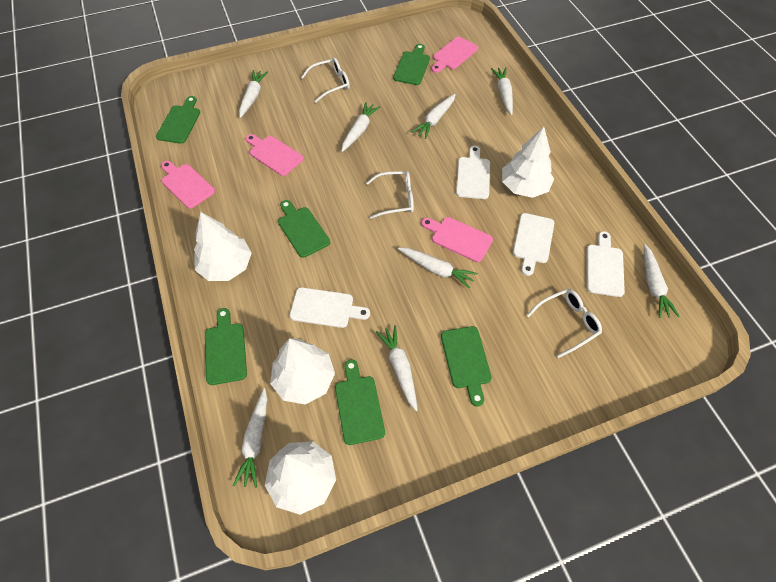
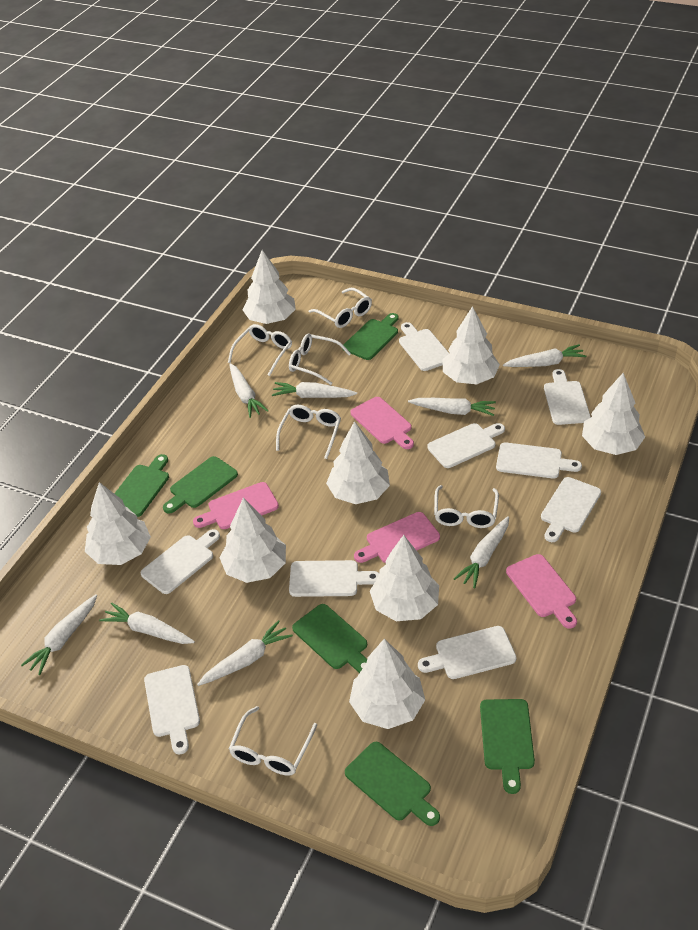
white cutting board: [290,287,370,328] [456,146,490,199] [513,213,554,276] [586,231,625,297] = 4 -> [140,529,220,594] [144,665,200,755] [289,560,379,597] [399,322,449,371] [418,626,517,679] [427,423,505,468] [496,442,582,478] [541,477,601,542] [544,369,591,425] = 9
white glasses: [301,58,350,103] [366,171,414,219] [527,289,602,358] = 3 -> [228,324,292,376] [229,706,317,776] [276,405,341,459] [289,333,351,385] [309,288,372,328] [434,485,499,528] = 6
white tree: [194,212,252,281] [265,441,336,515] [270,338,335,405] [502,127,554,198] = 4 -> [85,482,151,565] [220,498,286,583] [242,250,296,324] [326,421,390,504] [349,639,425,729] [370,535,439,621] [442,306,500,384] [582,373,645,455] = 8

